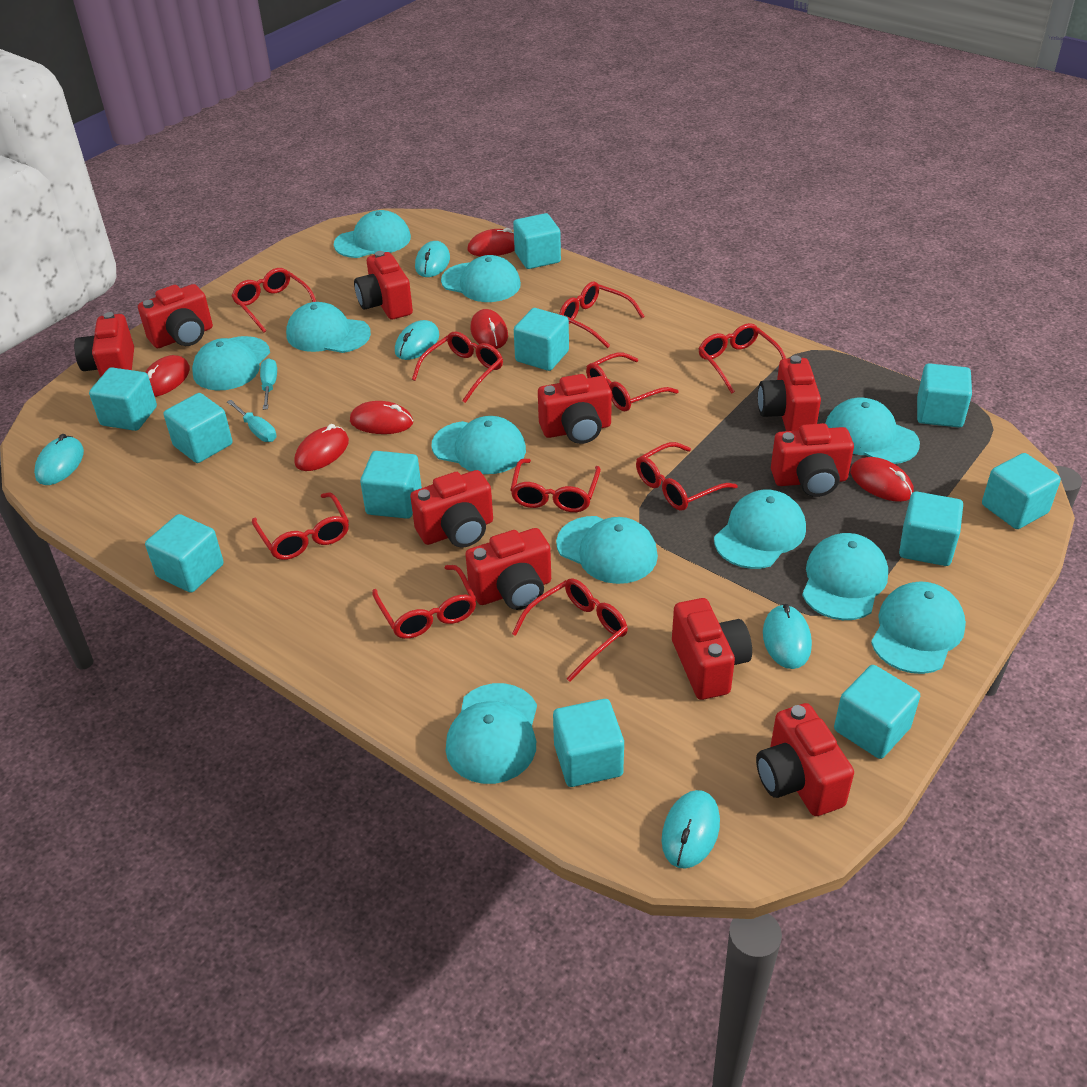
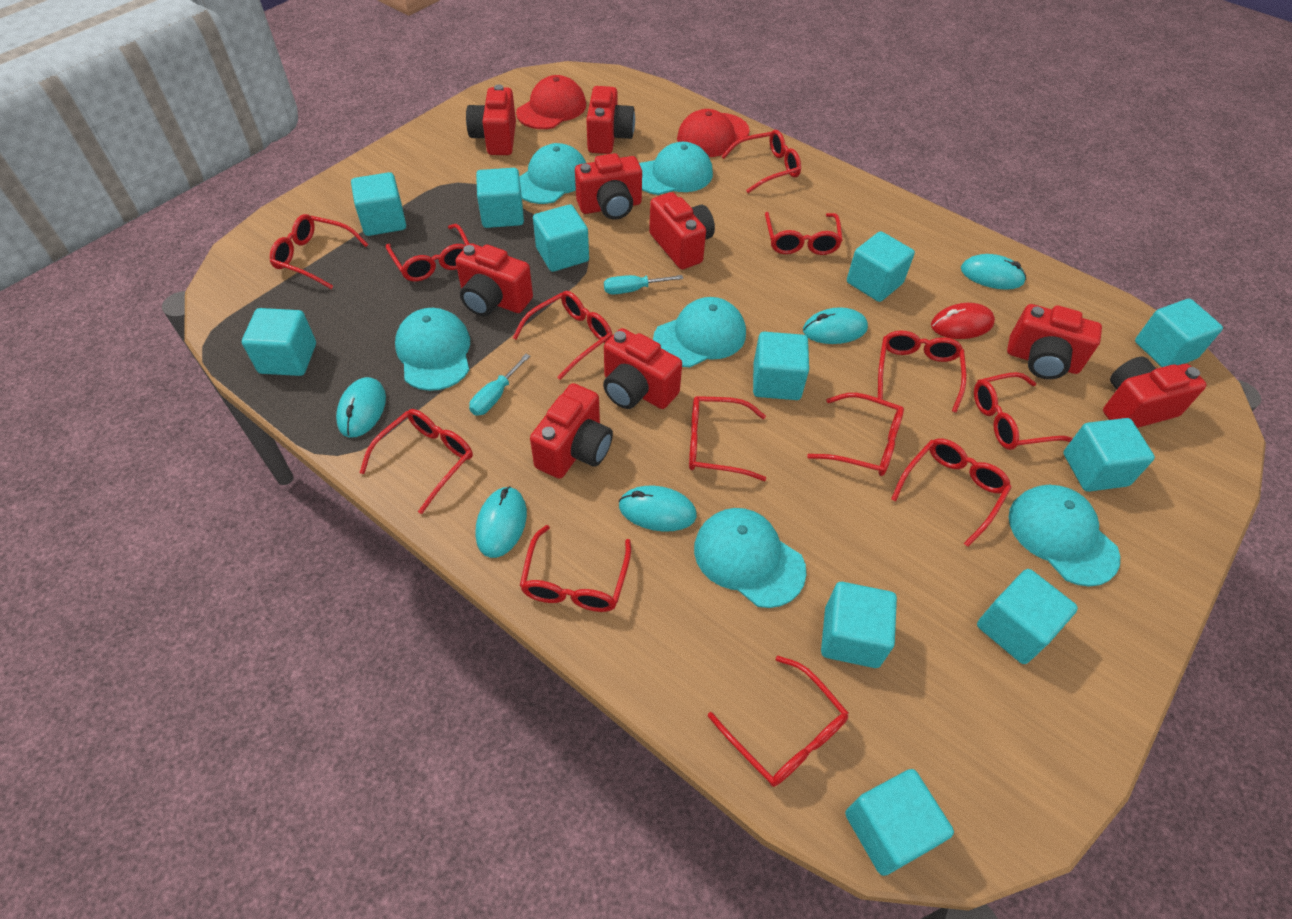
red camera: [74,312,134,378] [138,284,213,348] [354,251,413,319] [410,470,493,547] [465,528,551,610] [538,374,612,444] [672,598,752,700] [756,703,854,816] [758,355,821,431] [771,423,854,497] = 10 -> [455,243,533,316] [466,84,516,155] [530,383,613,479] [575,153,642,220] [586,86,635,154] [603,328,682,409] [649,192,715,269] [1007,304,1102,379] [1103,356,1207,428] = 9
red cap: none = 0 -> [516,75,586,129] [677,109,750,157] = 2
red glasses: [232,268,316,333] [252,492,349,560] [372,565,477,639] [412,332,503,403] [510,459,601,512] [512,578,628,682] [559,282,645,348] [586,352,679,412] [636,442,738,511] [698,323,786,394] = 10 -> [270,214,368,289] [359,409,473,514] [386,224,469,281] [513,291,612,380] [520,525,631,612] [689,396,766,481] [708,656,849,787] [721,130,801,193] [765,212,843,255] [807,393,904,476] [878,330,966,413] [891,439,1012,547] [974,372,1073,450] = 13
red mouse: [145,355,190,397] [294,424,349,471] [350,401,413,434] [468,228,515,256] [471,309,508,349] [850,457,914,502] = 6 -> [931,303,995,339] = 1
turquoise cap: [192,336,270,390] [286,302,371,353] [334,210,411,258] [432,416,526,474] [441,255,521,302] [446,683,537,784] [556,516,658,584] [714,490,806,569] [802,533,888,620] [825,398,920,464] [871,582,966,674] = 11 -> [395,308,470,391] [519,143,586,204] [639,142,713,195] [653,297,746,367] [694,508,806,608] [1009,485,1120,587] = 6

